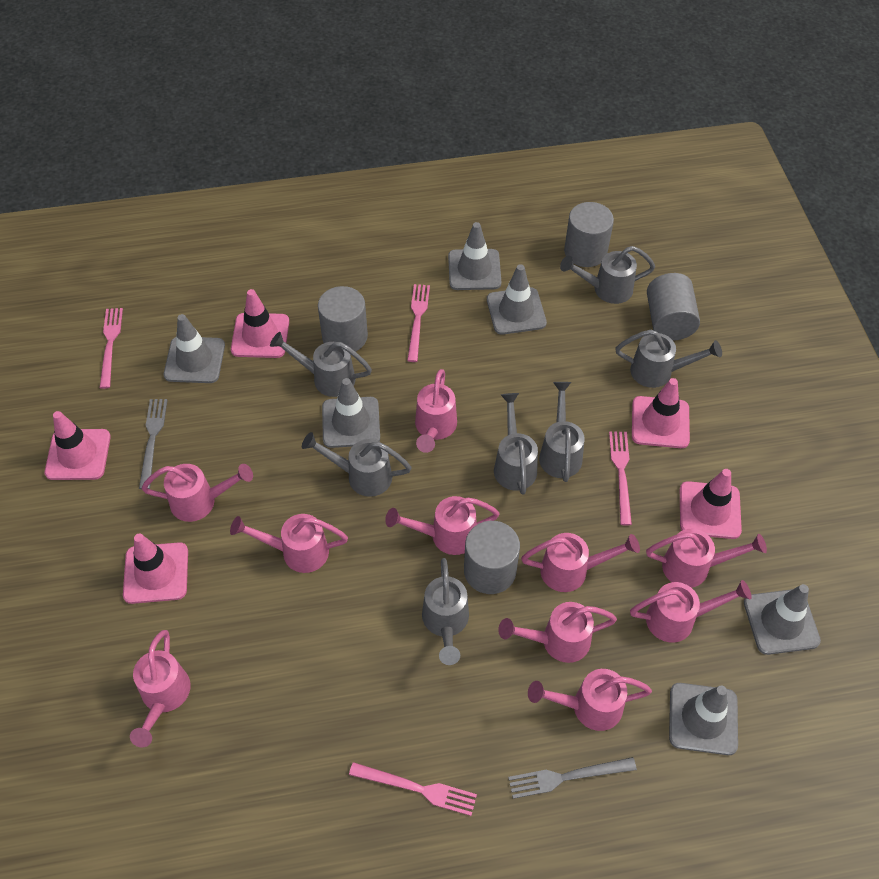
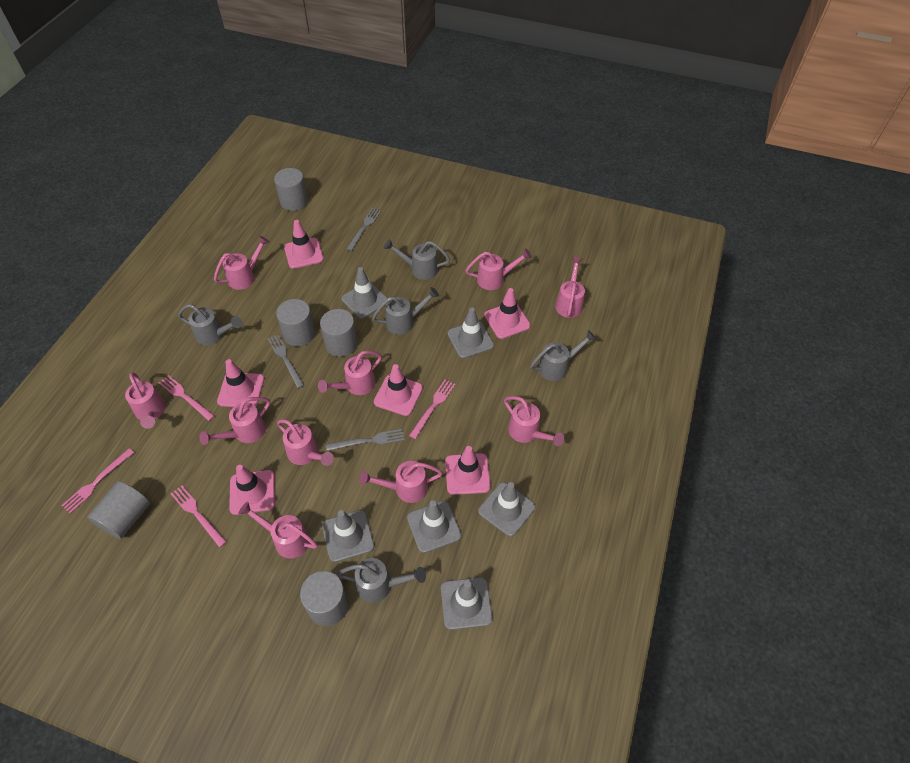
grey cylinder: [318,286,368,352] [464,521,520,594] [564,202,614,267] [647,273,700,341] = 4 -> [87,481,150,539] [274,168,308,211] [276,299,315,346] [300,571,349,626] [320,309,358,357] = 5
grey fork: [139,399,167,489] [508,757,637,799] = 2 -> [267,334,304,388] [326,429,405,451] [347,208,381,251] = 3
grey watering can: [270,332,372,397] [302,432,412,497] [422,558,469,665] [494,393,538,495] [539,382,585,482] [560,246,655,304] [615,330,722,388] = 7 -> [178,304,242,346] [337,558,426,603] [372,287,439,335] [384,239,450,280] [530,330,597,381] = 5
pink traffic cone: [45,411,111,480] [123,534,188,604] [231,289,289,358] [632,378,690,448] [680,469,742,539] = 5 -> [217,359,264,407] [229,465,275,515] [284,220,324,269] [374,364,423,416] [445,446,491,495] [484,288,531,339] = 6

